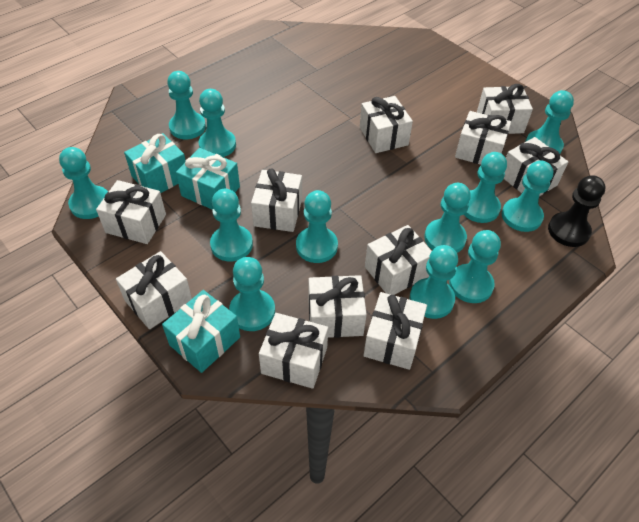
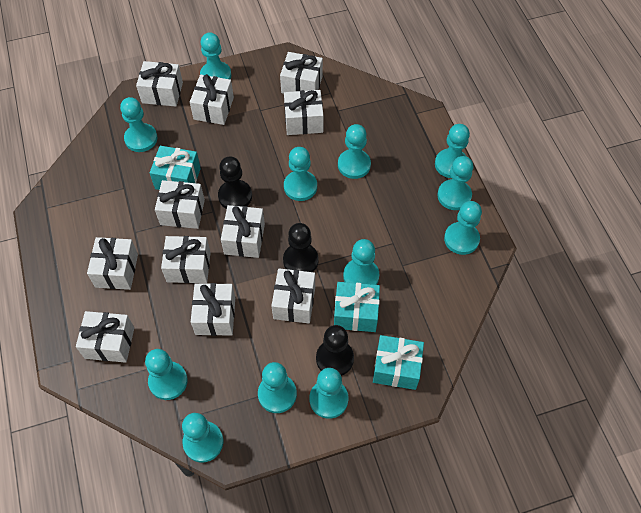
black pawn: [548,175,606,247] = 1 -> [218,157,252,209] [283,223,319,272] [316,325,354,376] = 3

